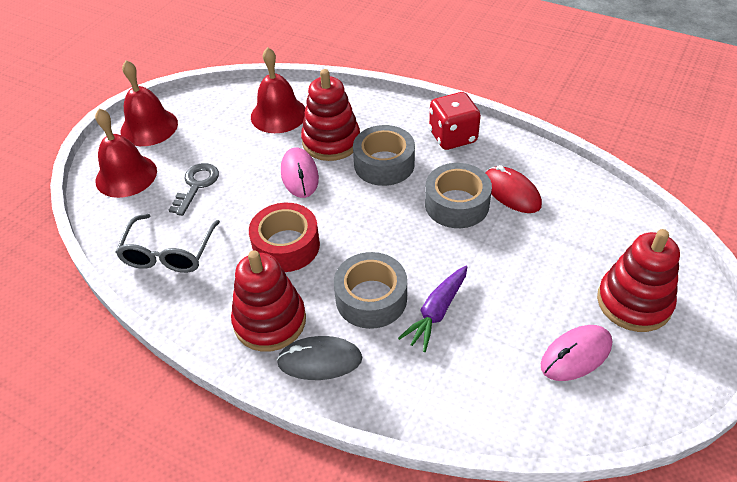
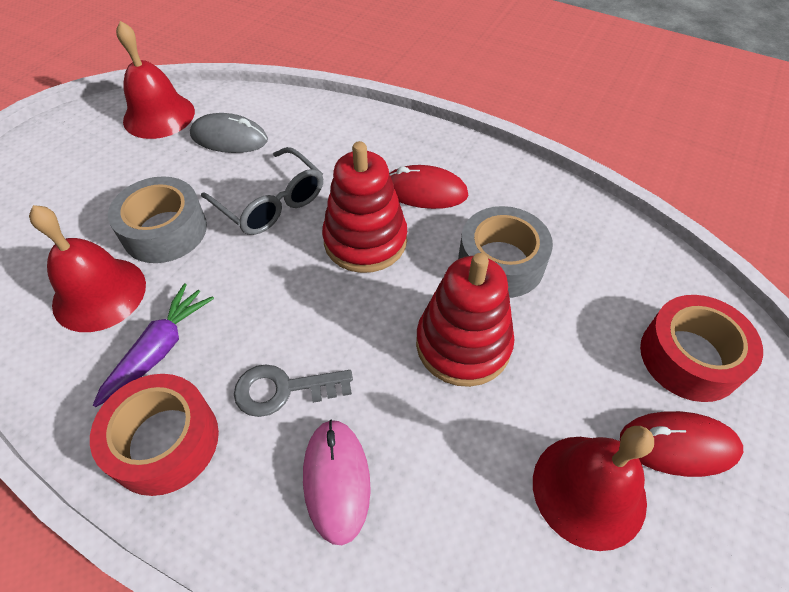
grey tape: [334,252,407,329] [353,125,415,186] [425,163,492,228] = 3 -> [108,176,207,263] [458,206,553,298] = 2
pink mouse: [281,147,319,198] [541,325,612,381] = 2 -> [303,419,371,545] = 1
red dice: [429,92,481,150] = 1 -> none = 0
red mouse: [486,165,542,213] = 1 -> [389,165,468,209] [620,411,743,477] = 2
red stacking toy: [231,250,306,352] [301,69,360,161] [597,229,680,332] = 3 -> [322,141,407,273] [416,253,515,387] = 2
red tape: [249,203,320,272] = 1 -> [90,374,219,496] [640,295,763,402] = 2

